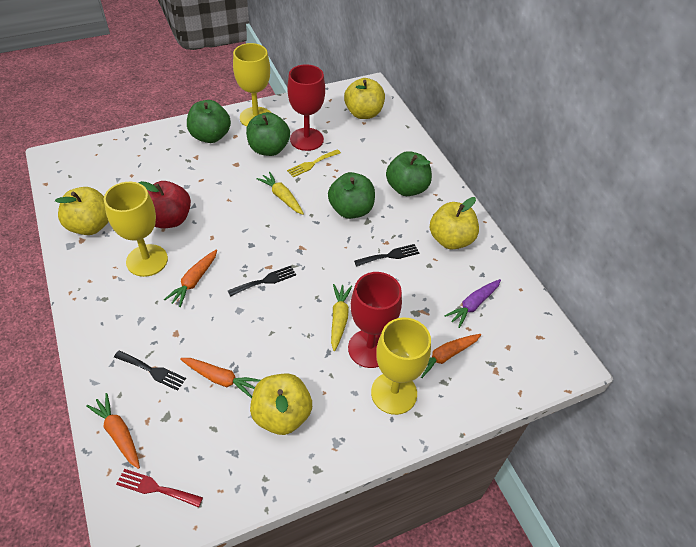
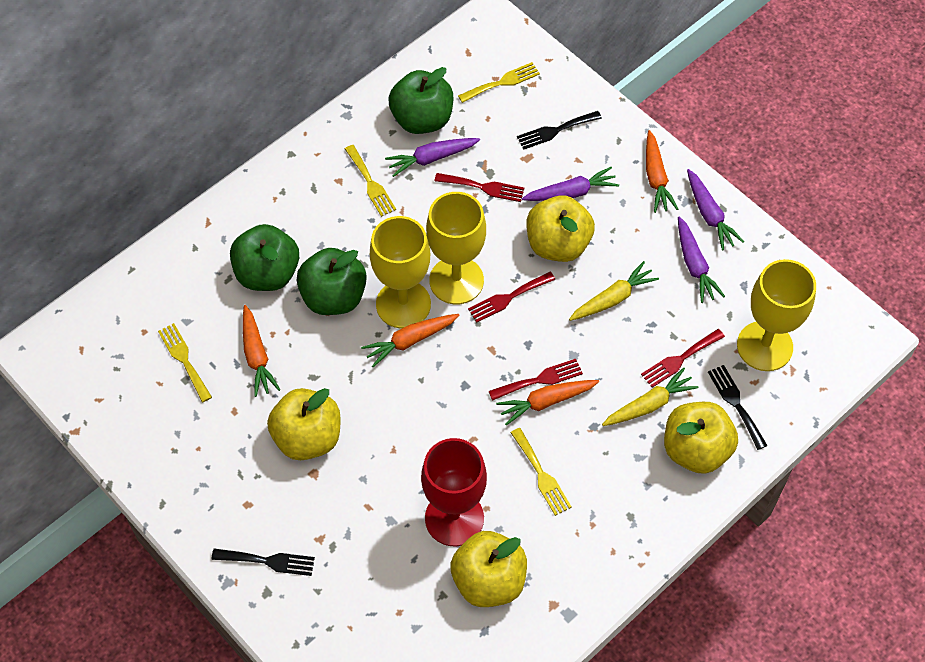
green apple: [187,100,231,143] [246,112,290,156] [328,172,375,219] [386,151,432,196] = 4 -> [230,224,299,291] [296,248,367,315] [388,67,453,134] = 3
purple carrot: [445,279,501,328] = 1 -> [385,138,480,177] [522,167,619,201] [678,216,725,303] [687,169,744,251] = 4
red apple: [139,181,191,228] = 1 -> none = 0
red fork: [116,469,203,507] = 1 -> [435,173,524,202] [468,272,555,323] [489,359,583,401] [641,329,725,388] = 4
red goblet: [287,64,325,151] [348,272,402,368] = 2 -> [421,438,487,546] = 1
yellow fork: [287,149,341,177] = 1 -> [158,323,212,402] [345,145,396,217] [458,62,540,103] [511,428,572,516] = 4

